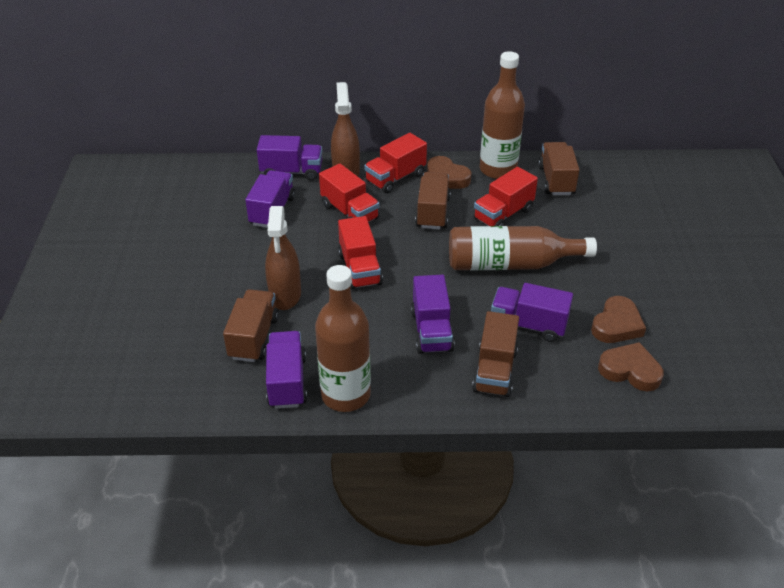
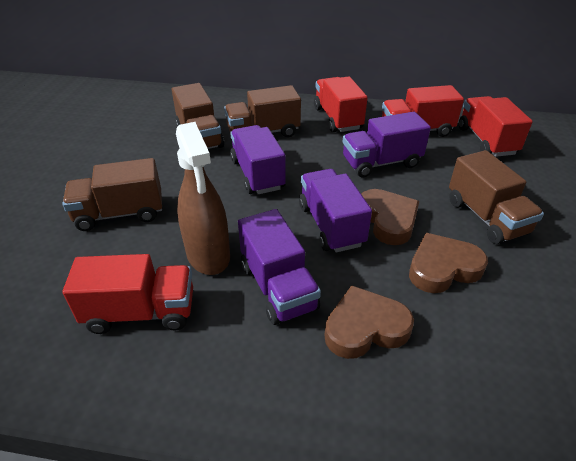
brown bottle: [315,265,371,412] [449,226,597,270] [480,51,525,179] = 3 -> none = 0
brown spray bottle: [265,206,301,310] [331,82,360,176] = 2 -> [176,122,230,275] = 1
purple truck: [245,170,295,228] [257,135,322,181] [266,331,307,409] [411,275,455,354] [491,283,573,342] = 5 -> [230,125,286,194] [238,209,321,325] [299,169,372,252] [343,112,431,177] = 4

